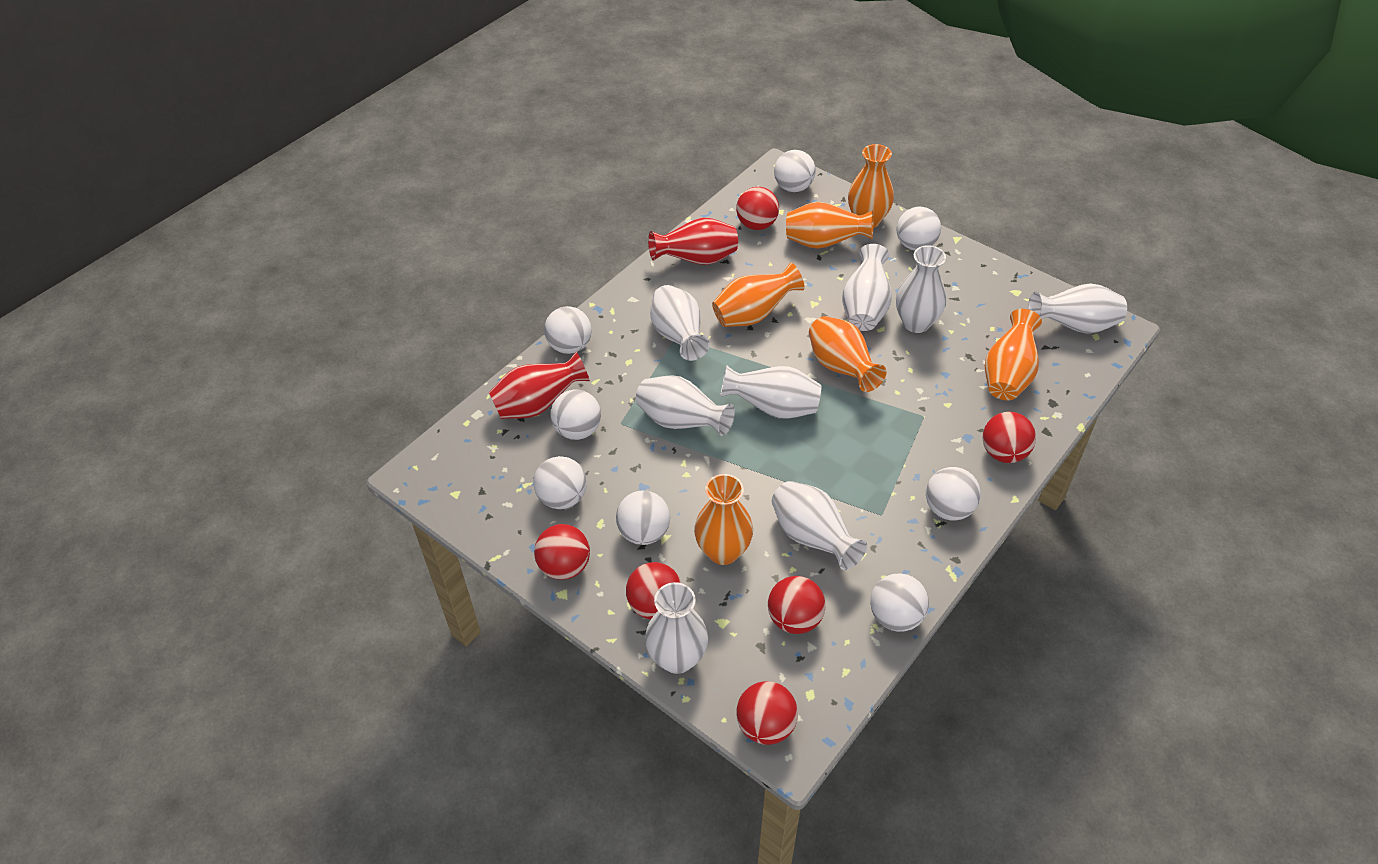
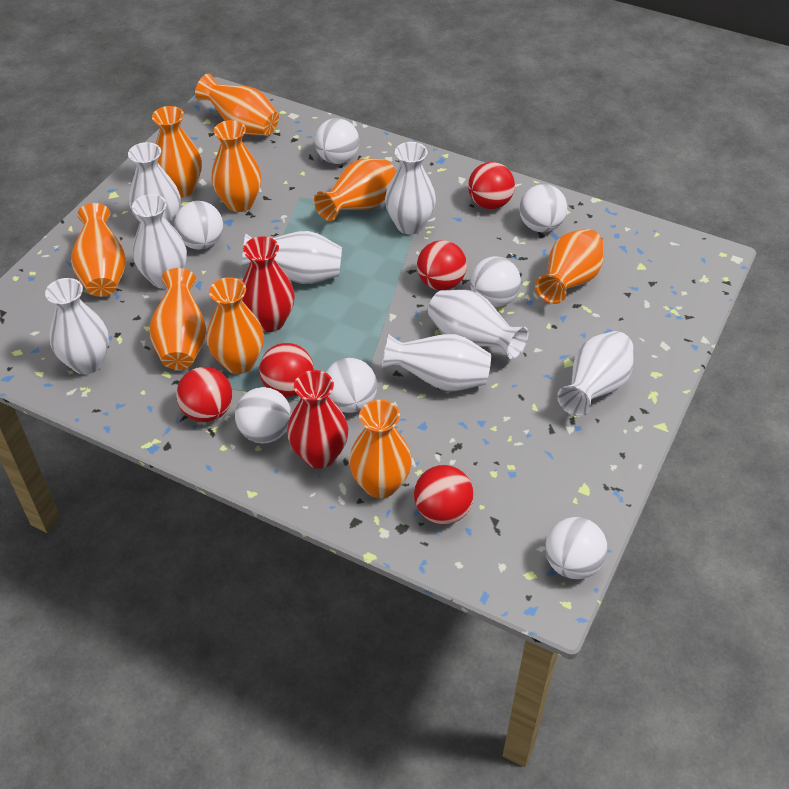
orange vase: [694,474,753,565] [712,263,804,327] [786,202,874,249] [809,316,887,392] [848,144,894,228] [985,309,1042,400] = 6 -> [71,203,126,297] [149,268,206,370] [152,106,202,197] [195,74,279,136] [207,277,264,374] [211,120,261,212] [314,159,396,221] [349,400,412,499] [535,229,604,304] = 9
red ball: [534,524,590,580] [626,562,681,619] [736,187,779,230] [736,681,798,745] [768,576,826,634] [983,412,1036,463] = 6 -> [176,367,232,422] [259,343,314,397] [414,465,474,525] [417,240,467,290] [468,162,515,209] = 5
white ball: [533,456,587,509] [544,306,592,354] [550,390,601,440] [616,490,670,545] [774,150,816,192] [870,573,929,632] [897,207,941,251] [926,467,981,521] = 8 -> [174,201,223,250] [235,387,291,443] [315,118,359,164] [326,358,377,413] [470,256,521,307] [519,184,567,232] [545,517,608,579] = 7

